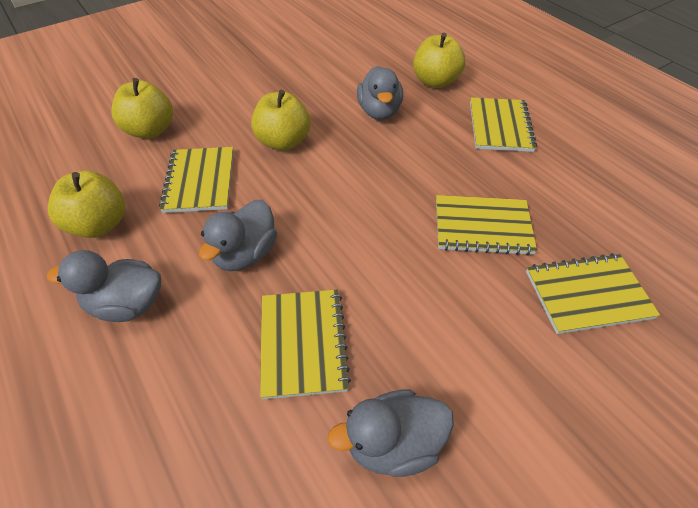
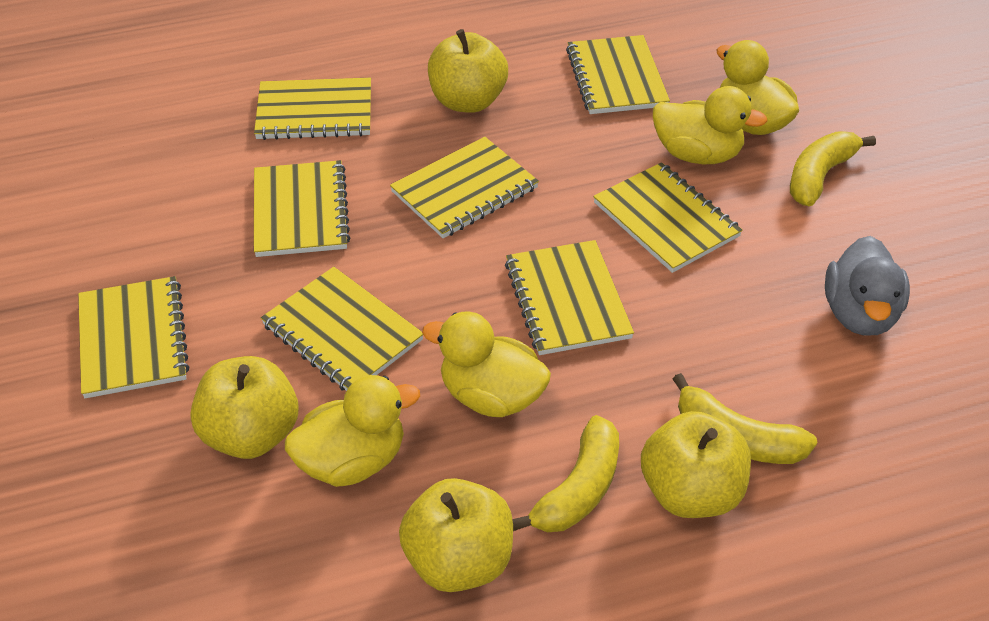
grey duck: [47,250,161,322] [199,200,277,271] [327,390,454,477] [357,66,403,120] = 4 -> [825,236,910,336] = 1
yellow banana: none = 0 -> [512,415,619,532] [673,373,817,464] [790,131,876,206] = 3
yellow duck: none = 0 -> [285,375,420,487] [422,311,551,417] [653,86,767,164] [717,40,799,135] = 4
yellow notebook: [159,147,234,213] [260,289,351,399] [436,195,537,256] [470,98,537,152] [526,253,660,334] = 5 -> [78,276,189,398] [254,78,371,140] [254,160,350,257] [261,267,423,391] [390,137,539,238] [505,240,634,355] [566,35,670,114] [593,162,743,273] = 8

